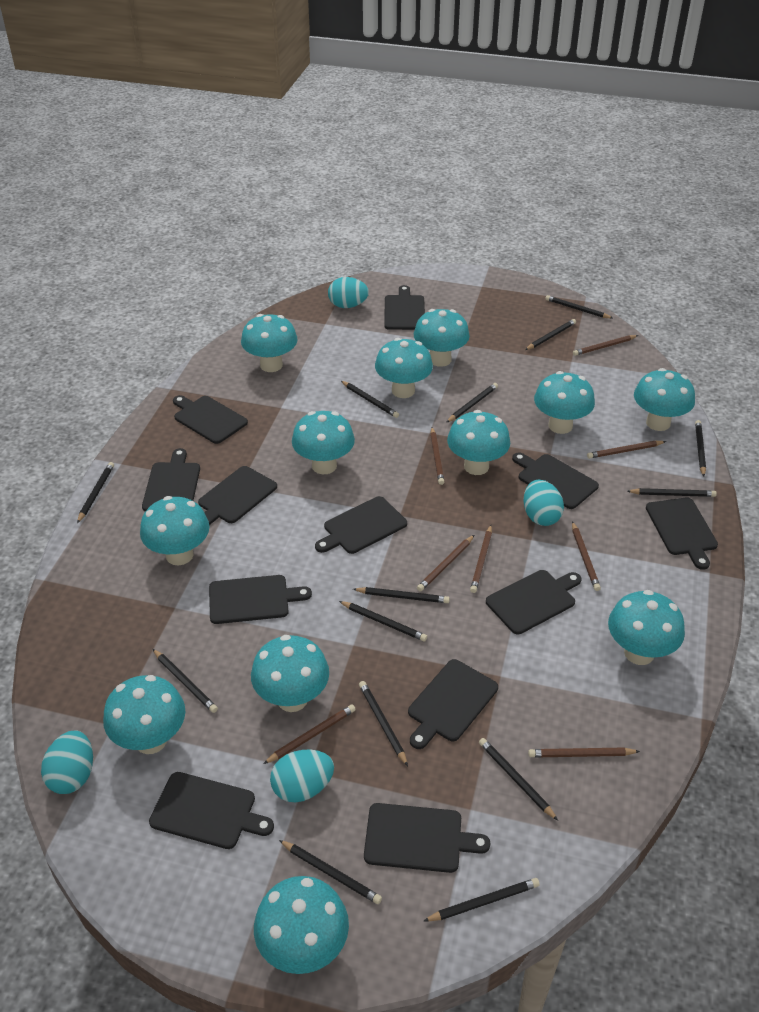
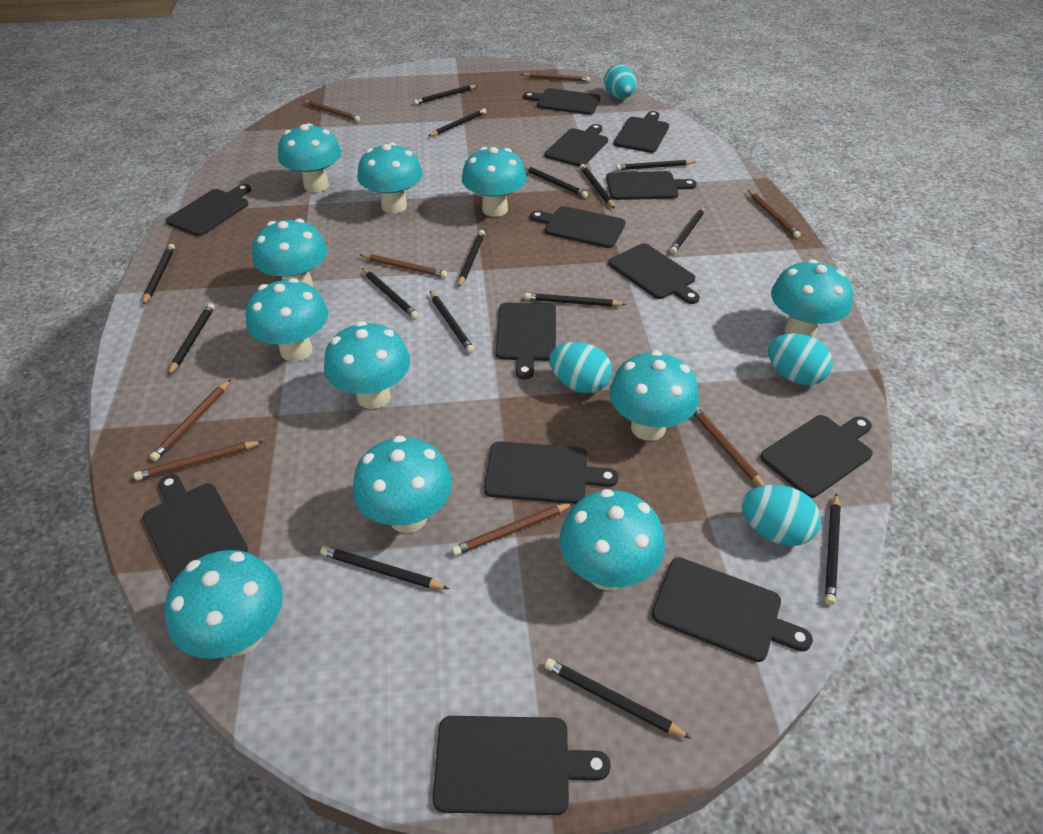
black cutting board: [142,448,200,511] [149,772,274,849] [173,395,248,444] [198,466,277,525] [209,575,312,624] [315,496,407,554] [364,803,490,873] [384,285,425,330] [408,659,498,749] [486,570,581,634] [512,452,599,509] [646,497,718,570] = 12 -> [143,474,248,583] [166,184,251,236] [433,716,611,815] [484,441,619,504] [496,303,556,379] [523,88,601,115] [530,206,626,248] [545,124,608,167] [606,171,697,200] [608,243,700,304] [614,111,669,153] [652,557,813,662] [760,415,873,498] = 13
black pencil: [77,462,114,523] [153,649,218,713] [279,840,382,904] [339,601,427,641] [341,381,399,418] [353,587,450,603] [359,681,408,766] [424,878,540,921] [446,383,498,423] [479,738,558,821] [525,319,576,350] [545,295,612,318] [627,488,717,497] [695,420,706,477] = 14 -> [143,244,175,305] [168,303,215,376] [320,546,449,589] [362,268,419,319] [414,85,478,105] [428,108,486,136] [430,291,475,353] [458,230,485,288] [524,166,588,198] [525,293,626,307] [545,658,691,739] [580,164,615,209] [616,160,696,171] [670,207,705,254] [825,493,841,605] = 15
turquoise mushroom: [103,675,186,754] [140,496,209,565] [241,314,298,372] [251,635,329,712] [254,876,349,974] [292,411,355,474] [375,338,433,398] [414,309,470,367] [447,410,510,475] [534,371,595,434] [608,590,685,665] [634,368,695,431] = 12 -> [165,550,283,659] [246,278,328,361] [252,218,328,287] [278,123,341,192] [324,321,410,409] [353,436,452,533] [357,143,423,213] [462,147,527,217] [560,489,665,591] [609,350,699,441] [771,259,853,338] = 11

